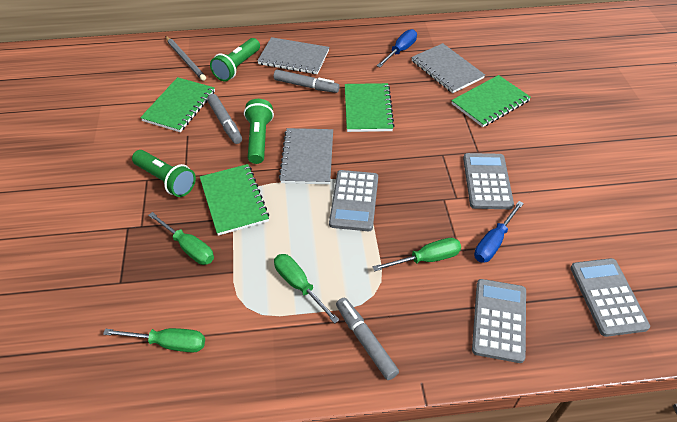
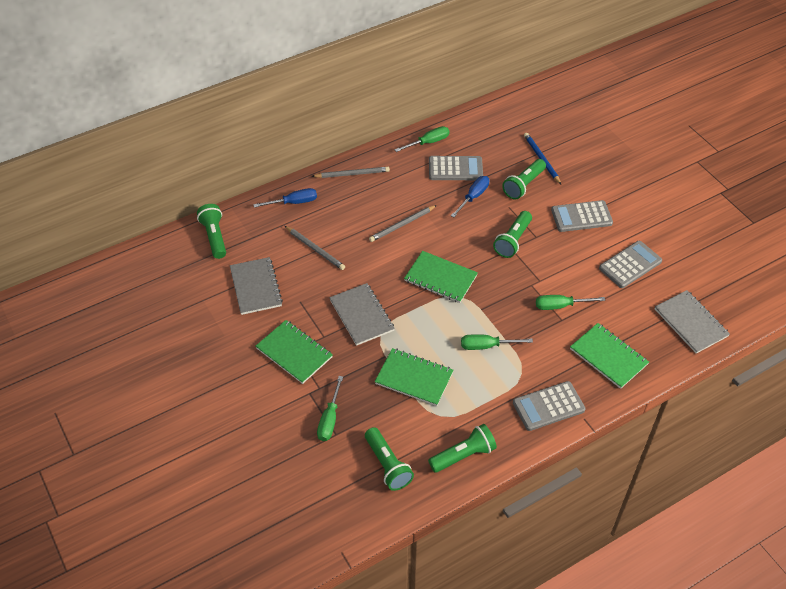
blue pencil: none = 0 -> [524,133,561,184] = 1
green flashlight: [132,150,196,197] [210,38,260,81] [244,99,274,164] = 3 -> [197,204,226,259] [365,427,414,491] [428,424,497,473] [493,211,532,258] [502,159,546,200] = 5
grey marker: [207,94,242,144] [274,70,340,93] [336,298,399,380] = 3 -> none = 0
grey pencil: [166,36,206,81] = 1 -> [285,226,345,270] [312,167,390,178] [369,205,437,242] = 3

